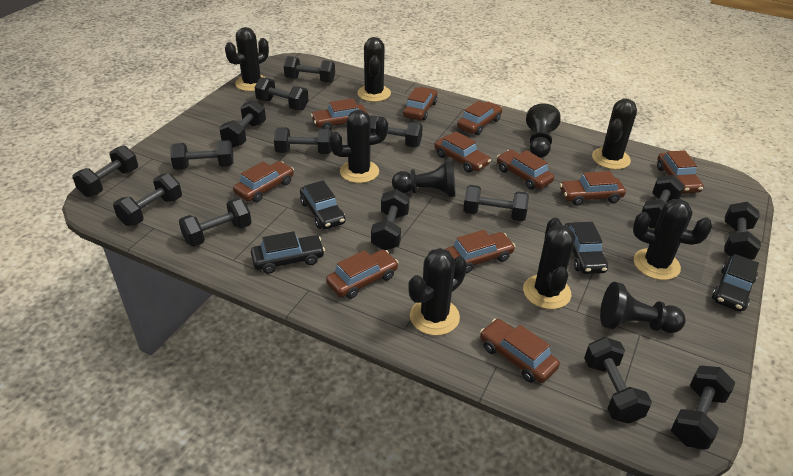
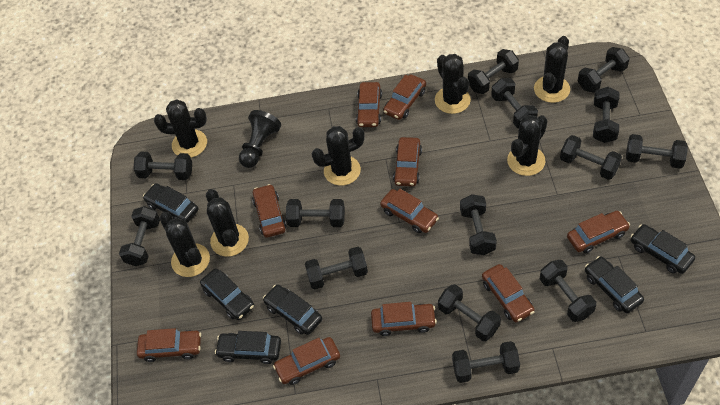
black car: [251,231,325,274] [300,180,345,229] [564,222,608,274] [712,254,759,312] = 4 -> [143,183,198,223] [200,269,254,320] [215,331,281,364] [263,285,322,335] [585,256,644,313] [630,224,695,274] = 6
black dumbbell: [72,145,138,197] [113,173,182,226] [170,140,234,170] [179,198,252,247] [219,100,266,148] [255,77,308,110] [274,127,332,154] [284,56,335,83] [370,115,423,148] [371,189,410,250] [463,185,529,221] [584,337,652,424] [642,175,685,228] [671,366,736,450] [724,202,761,260] = 15 -> [119,206,160,266] [134,152,192,180] [286,199,345,227] [305,247,368,290] [438,284,501,341] [452,341,520,383] [460,194,497,255] [468,49,519,94] [491,78,538,128] [540,260,596,322] [560,135,622,180] [577,47,630,93] [593,87,619,143] [626,134,688,169] = 14
black pawn: [392,159,456,197] [526,103,561,158] [600,282,686,333] = 3 -> [239,110,281,168] = 1
brown car: [233,161,294,202] [311,98,368,129] [326,249,399,299] [403,87,437,120] [434,131,491,173] [445,230,515,273] [457,101,502,135] [480,319,560,383] [497,150,554,190] [560,171,626,206] [657,150,704,193] = 11 -> [137,328,201,362] [252,184,287,238] [273,337,340,385] [356,82,382,127] [371,302,437,336] [380,189,439,233] [383,74,426,120] [393,137,422,187] [482,264,535,323] [567,211,630,254] = 10

